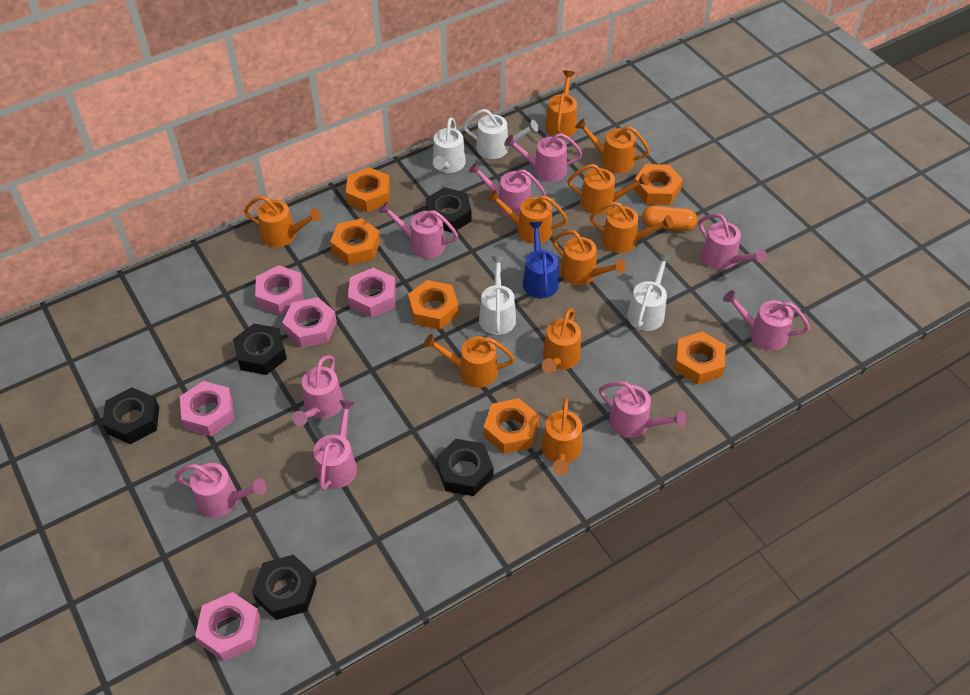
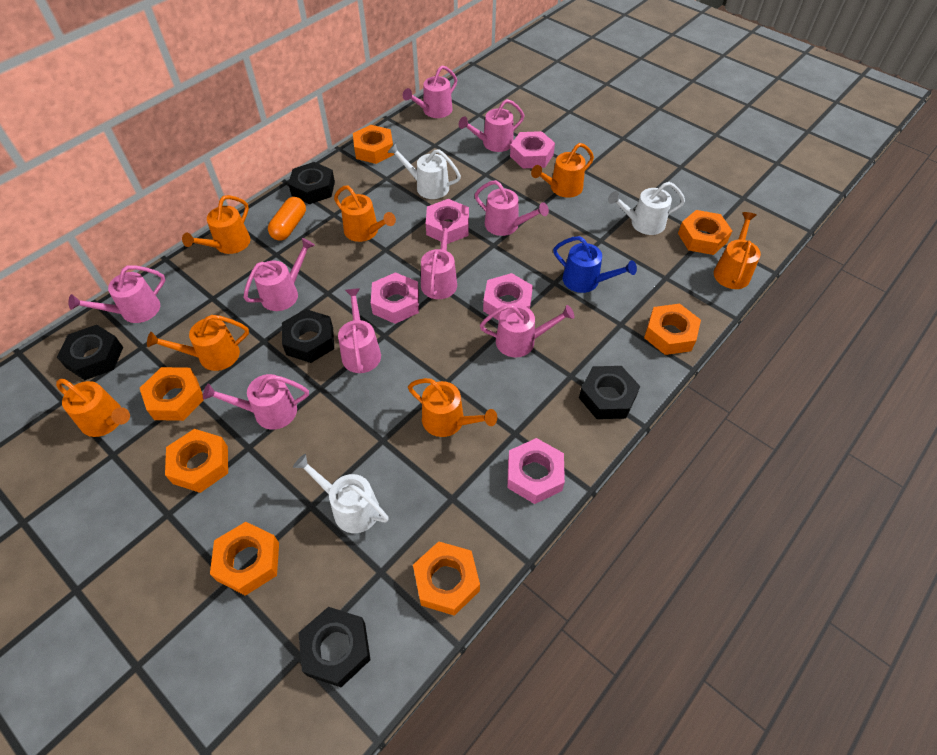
orange nut: [330,218,380,265] [346,167,390,212] [408,280,459,330] [484,398,539,454] [633,164,683,205] [674,331,726,385] = 6 -> [140,367,203,421] [165,429,228,493] [210,522,279,596] [353,125,394,164] [413,541,480,616] [644,304,701,355] [678,210,732,255] = 7
orange watering can: [244,196,321,247] [424,334,515,388] [487,190,568,244] [541,398,582,475] [542,308,581,373] [545,70,577,138] [553,230,626,285] [567,164,649,214] [575,118,650,173] [590,202,673,253] = 10 -> [56,379,130,437] [147,315,249,371] [182,195,250,254] [334,185,396,242] [408,378,497,437] [531,143,594,198] [714,212,761,289] = 7
white watering can: [433,117,466,173] [463,109,539,159] [479,256,516,335] [627,253,672,331] = 4 -> [293,454,389,533] [387,143,461,199] [608,182,685,235] = 3

